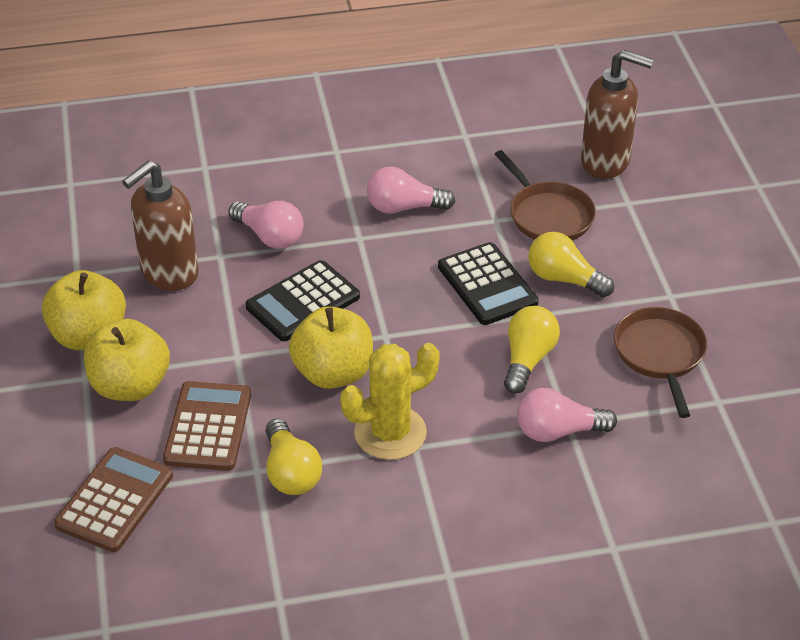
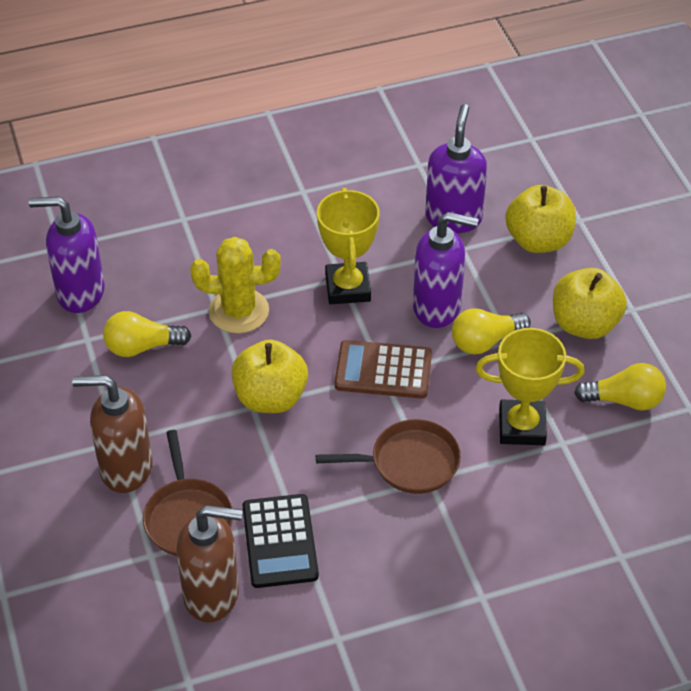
black calculator: [246,260,360,341] [438,242,539,325] = 2 -> [243,494,319,588] = 1
brown calculator: [54,447,173,552] [163,381,251,471] = 2 -> [335,340,432,399] = 1
pink light bulb: [228,201,303,249] [367,166,455,214] [517,388,617,442] = 3 -> none = 0
purple soap dispenser: none = 0 -> [29,196,105,313] [413,212,479,328] [425,104,487,233] = 3
yellow trophy: none = 0 -> [317,188,379,304] [476,328,585,445] = 2

